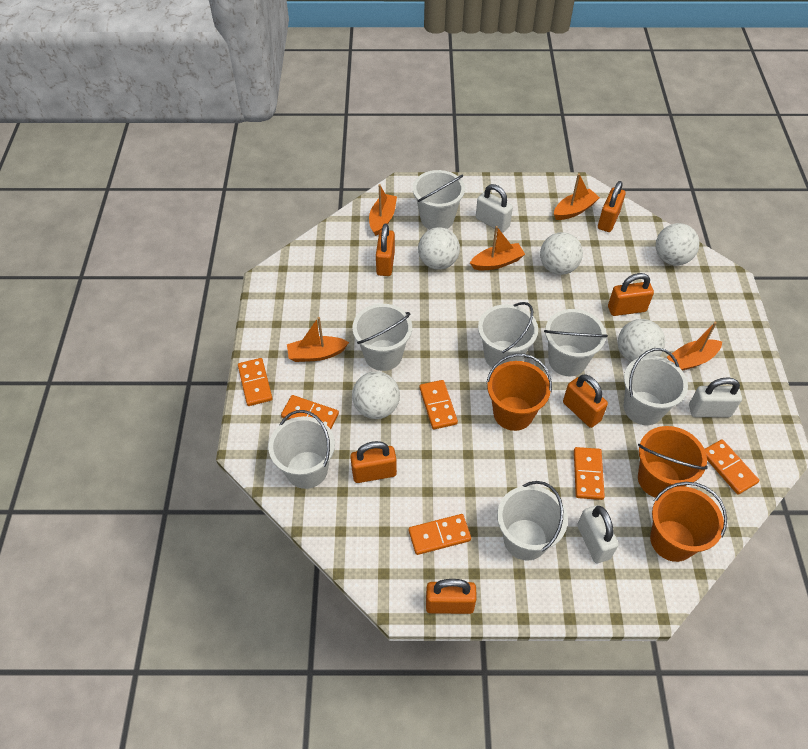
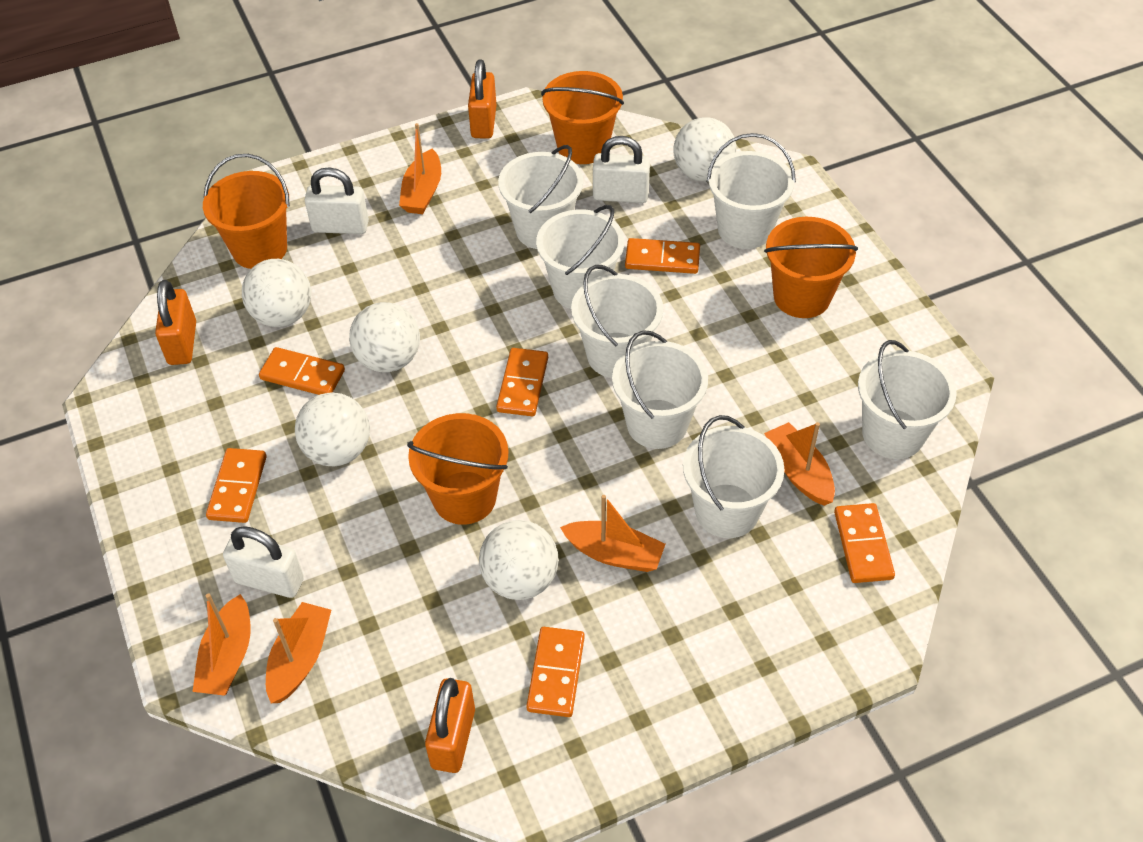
orange bucket: [486,353,552,431] [638,426,708,498] [650,482,727,562] = 3 -> [203,154,290,269] [407,413,509,525] [541,71,624,164] [764,217,858,318] = 4
orange padlock: [350,441,397,483] [376,224,395,276] [426,579,477,614] [563,374,608,428] [598,181,625,232] [608,273,654,316] = 6 -> [155,280,196,365] [425,678,475,773] [468,59,496,139] = 3

